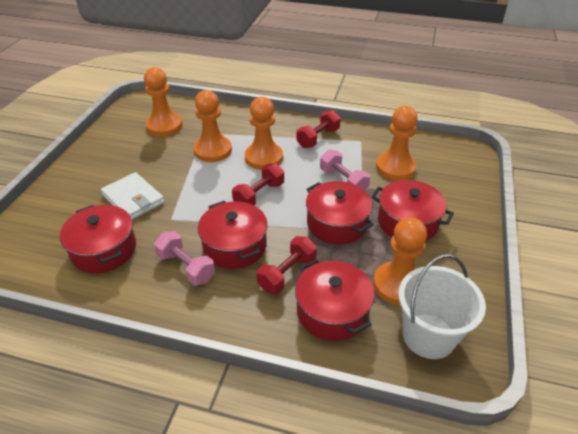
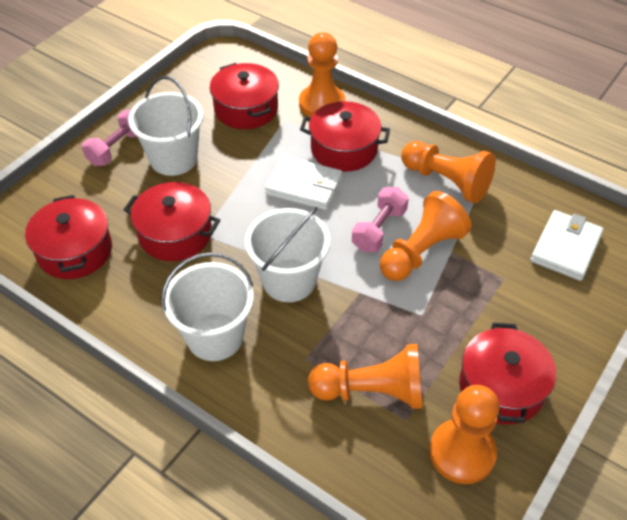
red dumbbell: [232,163,284,205] [256,236,317,294] [296,110,341,148] = 3 -> none = 0
white bucket: [398,254,486,359] = 1 -> [128,76,203,176] [161,252,254,361] [245,207,330,302] = 3
white wallet: [101,172,165,220] = 1 -> [265,156,342,210] [530,210,604,281] = 2

